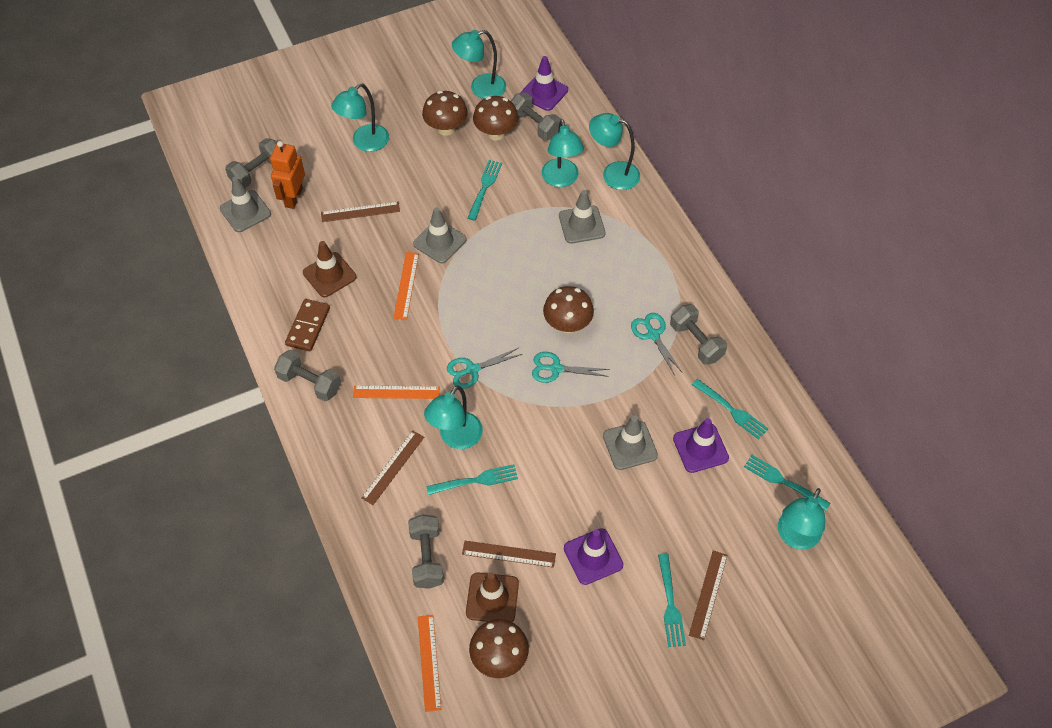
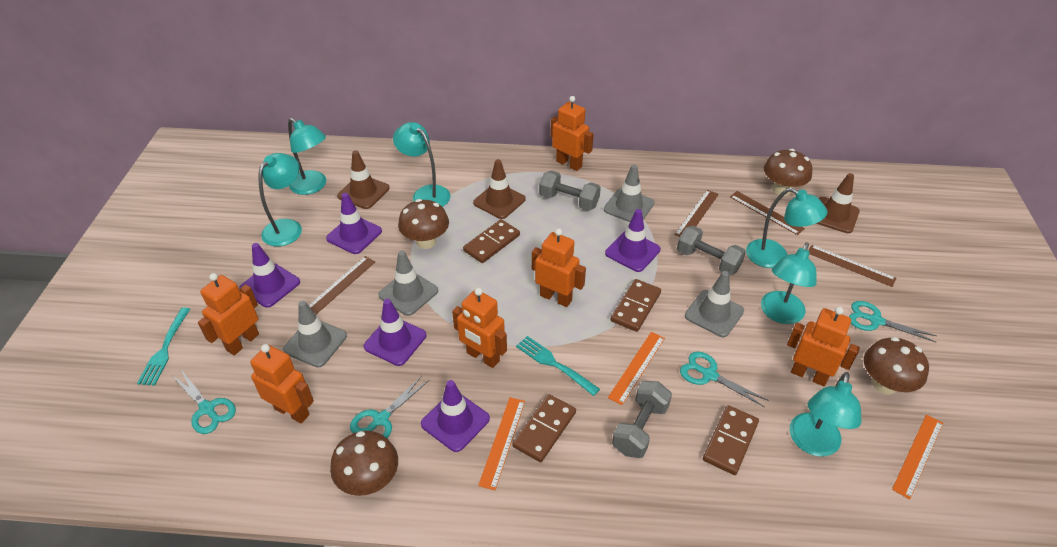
brown domino: [285,299,330,351] = 1 -> [463,219,520,263] [512,394,576,462] [611,279,661,332] [703,405,759,475] = 4
brown traffic cone: [303,241,357,297] [466,572,519,622] = 2 -> [337,150,390,209] [473,159,526,219] [816,173,860,233] = 3
grey dumbbell: [225,138,277,187] [274,350,341,401] [408,514,444,589] [511,92,561,141] [670,304,727,365] = 5 -> [539,170,601,211] [612,381,672,458] [677,226,746,276] = 3
orange robot: [270,141,305,209] = 1 -> [198,273,259,355] [250,344,314,424] [452,288,507,368] [532,228,586,307] [551,96,594,171] [787,307,860,386] = 6
purple traffic cone: [520,56,568,111] [564,528,623,585] [673,418,729,473] = 3 -> [239,243,300,308] [326,193,382,254] [364,299,426,366] [421,380,490,452] [605,209,661,272] = 5
turquoise fork: [426,464,518,495] [468,160,502,220] [658,554,686,647] [692,379,769,439] [744,455,831,511] = 5 -> [137,307,190,386] [516,336,600,396] = 2
turquoise scissors: [447,348,522,389] [532,352,609,383] [631,313,682,375] = 3 -> [172,370,236,434] [350,376,429,438] [680,352,769,407] [849,301,937,342] = 4

